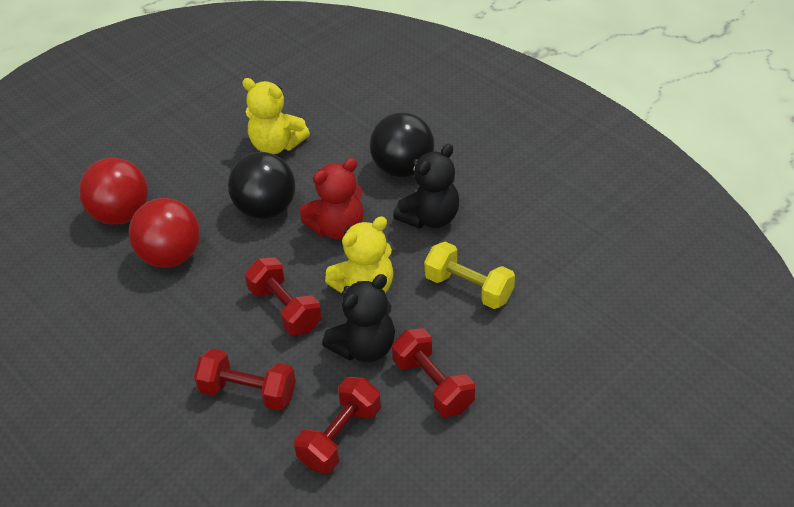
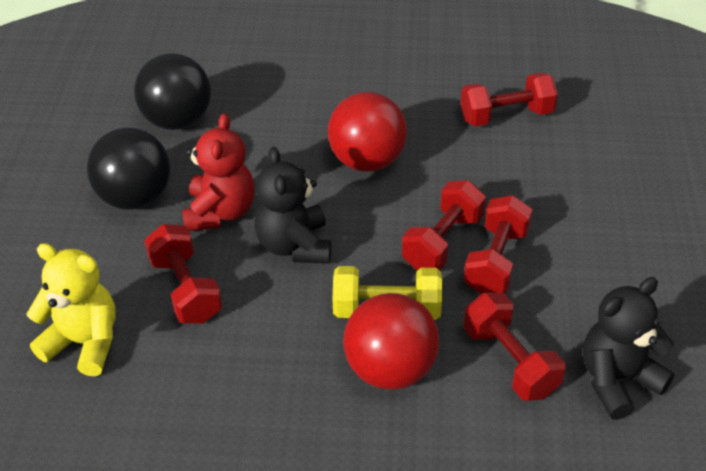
red dumbbell: [194,348,296,411] [245,257,322,335] [294,377,381,473] [392,328,475,417] = 4 -> [144,224,222,323] [402,180,486,271] [461,73,558,126] [463,293,565,401] [464,195,532,294] = 5
yellow teddy bear: [242,78,310,154] [325,216,393,293] = 2 -> [27,243,116,376] = 1

